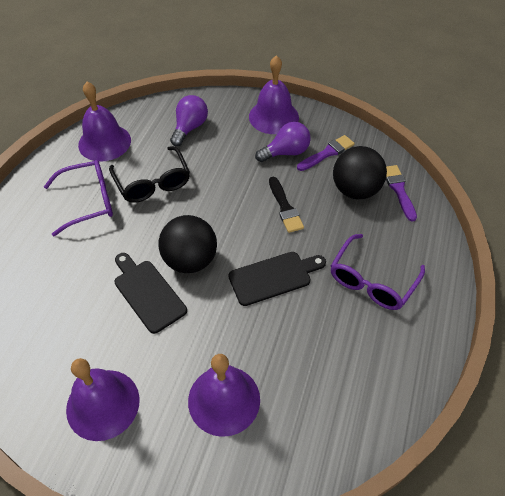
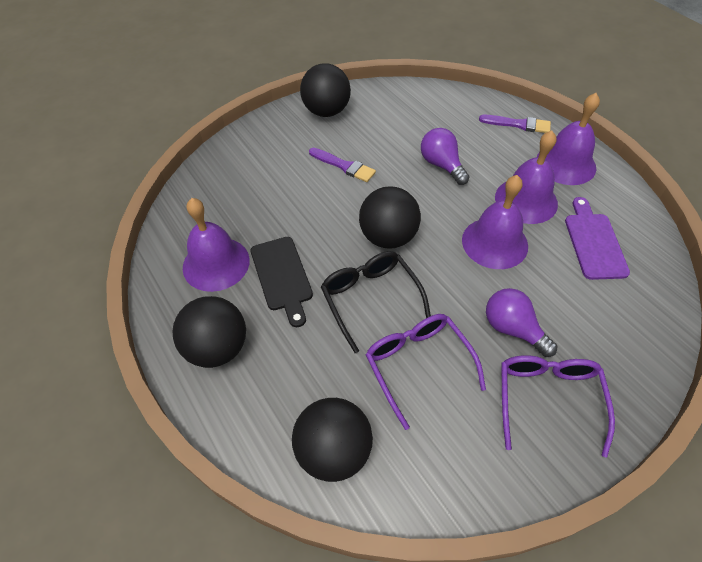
black ball: [159,215,217,273] [333,146,387,199] = 2 -> [172,296,246,368] [292,398,373,482] [300,63,351,117] [359,186,421,249] = 4
black brush: [269,177,304,233] = 1 -> none = 0
black cutting board: [115,253,187,334] [228,252,326,306] = 2 -> [251,237,313,327] = 1
purple cutting board: none = 0 -> [565,197,630,280] = 1

